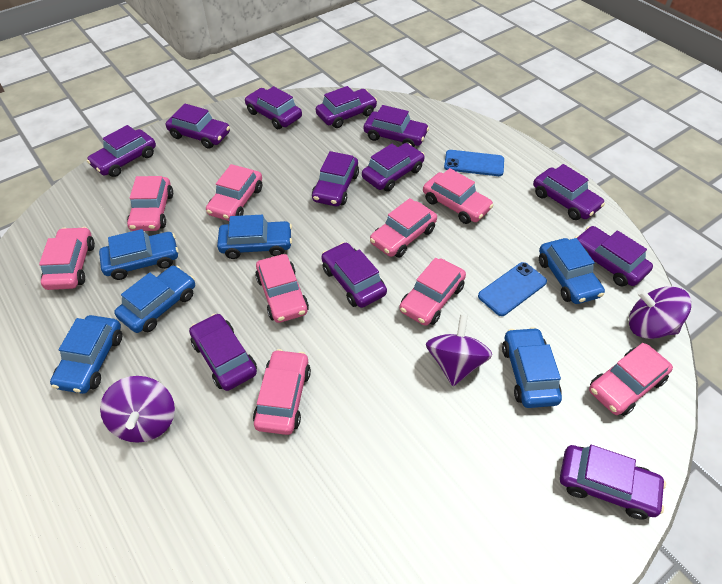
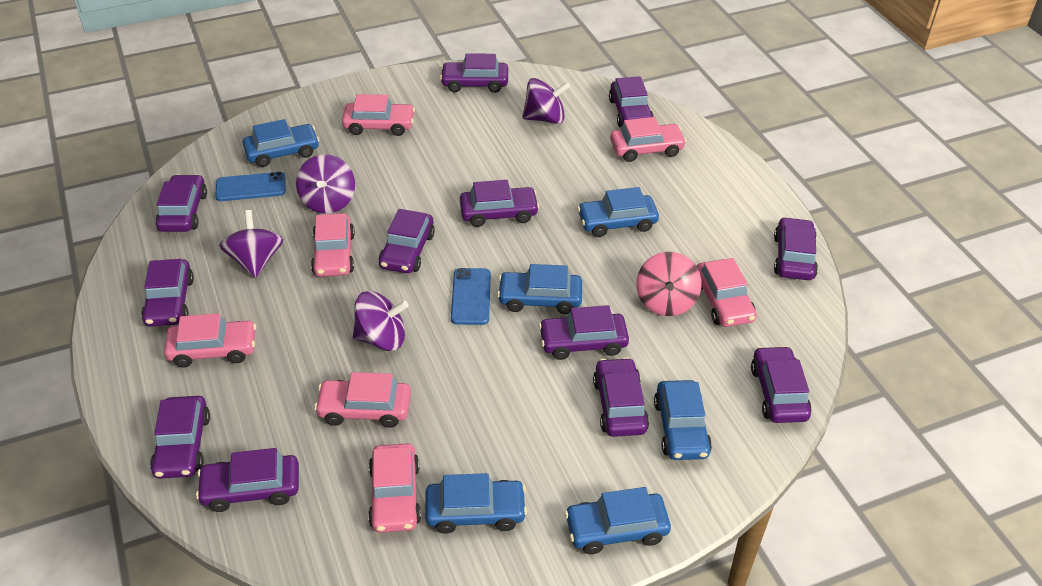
pink car: [39,227,95,290] [127,176,173,231] [206,164,262,221] [253,349,311,435] [255,254,309,323] [370,198,437,258] [399,258,466,326] [423,168,494,224] [589,343,673,416] = 9 -> [164,313,256,368] [311,213,355,277] [314,372,411,428] [342,94,415,136] [368,443,421,533] [610,117,686,162] [697,258,757,327] = 7
pink spinning top: none = 0 -> [636,252,702,316] = 1
purple spinning top: [100,376,175,443] [426,314,492,386] [629,286,692,339] = 3 -> [219,210,283,278] [296,154,355,214] [353,291,409,351] [522,78,570,124] = 4

